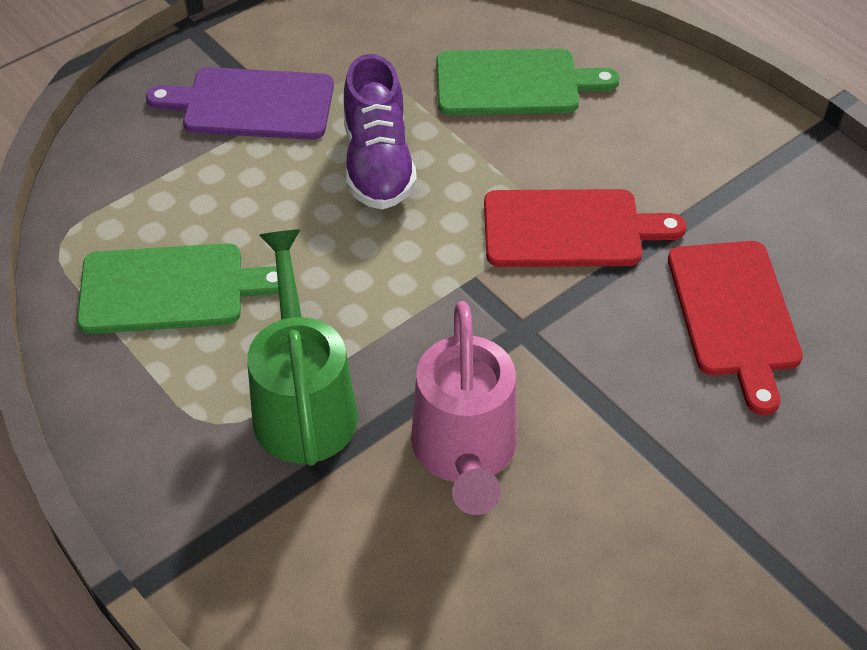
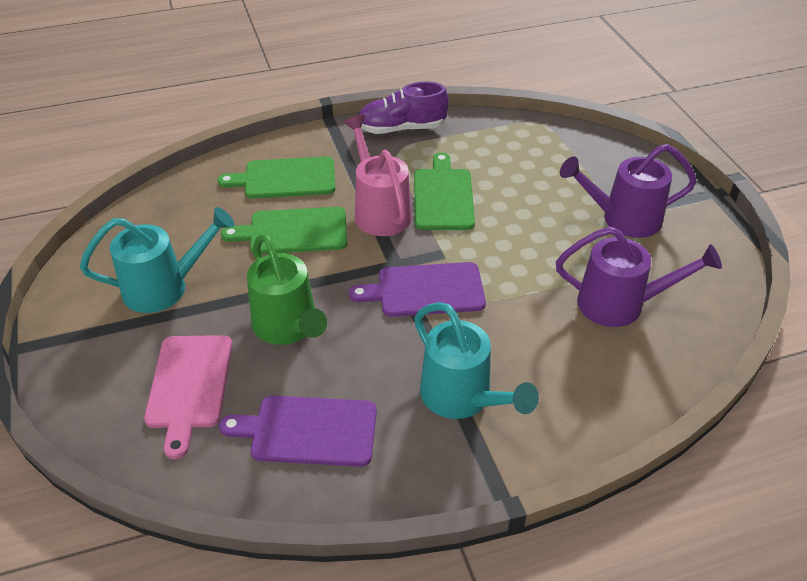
green cutting board: [77,243,279,334] [436,49,619,115] = 2 -> [218,156,335,199] [221,207,347,254] [414,152,475,230] = 3
pink cutting board: none = 0 -> [144,335,232,459] = 1
purple cutting board: [146,67,334,140] = 1 -> [219,396,377,467] [349,262,486,317] = 2
purple watering can: none = 0 -> [556,227,722,327] [560,144,697,238] = 2
red cutting board: [484,189,686,267] [668,241,803,415] = 2 -> none = 0
turquoise watering can: none = 0 -> [80,207,234,313] [414,302,539,419] = 2

